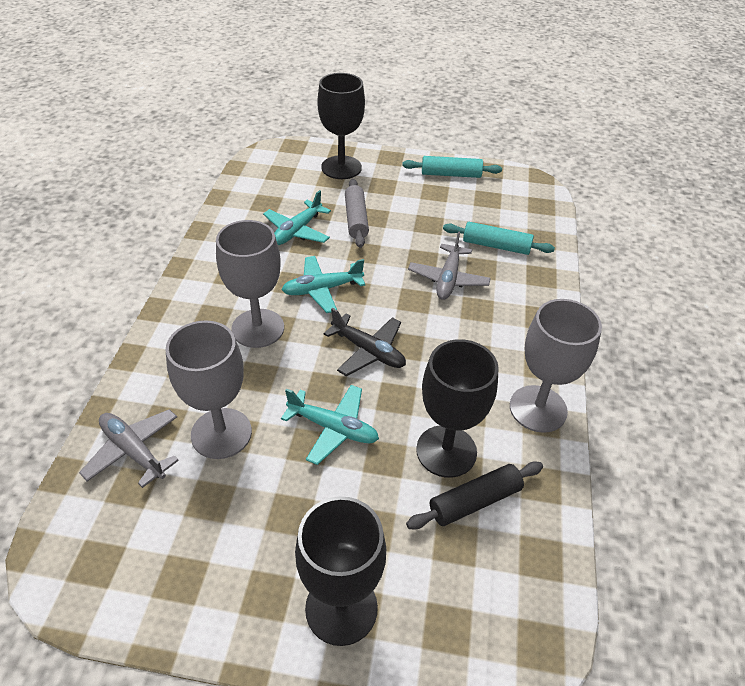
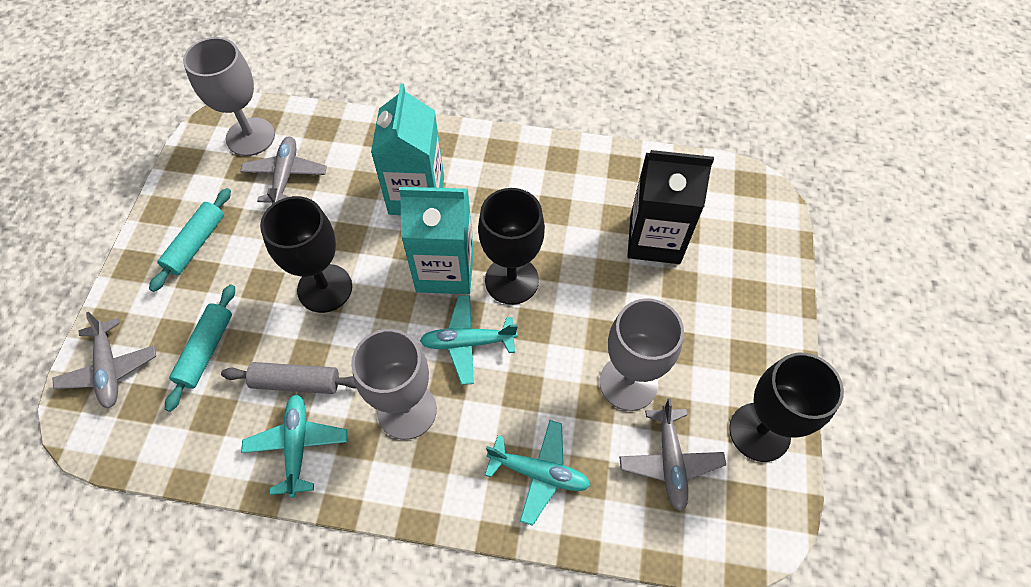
black carton: none = 0 -> [627,150,714,264] = 1
black plane: [323,308,406,376] = 1 -> none = 0
black rolling pin: [406,461,543,529] = 1 -> none = 0
grey plane: [79,409,179,488] [408,231,491,300] = 2 -> [52,312,156,408] [240,136,327,204] [619,398,726,512] = 3
turquoise carton: none = 0 -> [371,84,444,215] [399,187,474,294] = 2

